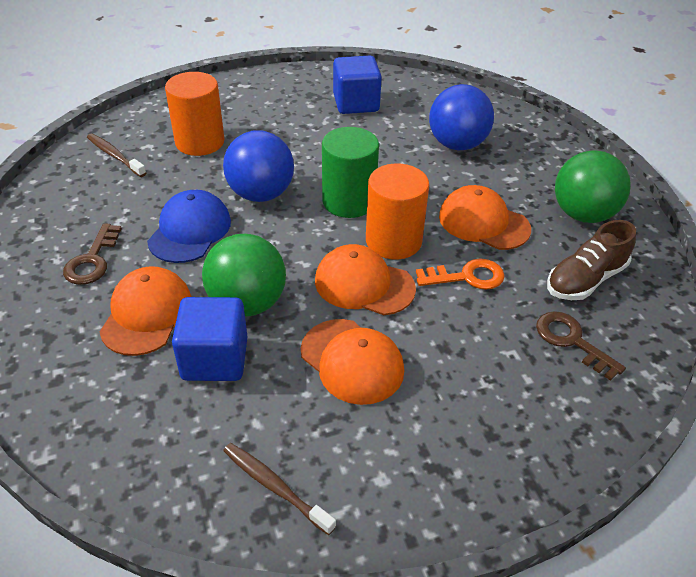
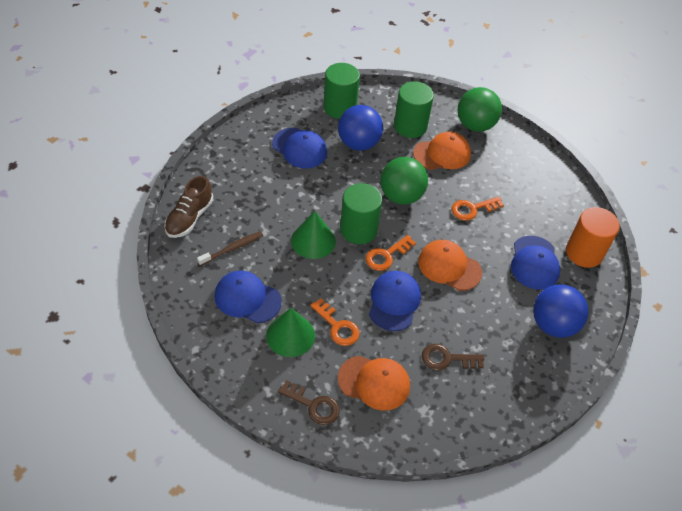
blue cap: [147,190,231,263] = 1 -> [214,270,282,323] [272,128,327,168] [369,271,421,331] [511,236,560,289] = 4
blue cube: [172,297,247,381] [333,55,382,114] = 2 -> none = 0
brown toothbrush: [87,134,146,177] [223,443,336,535] = 2 -> [197,231,263,266] = 1
green cone: none = 0 -> [266,308,315,357] [291,211,336,259] = 2
green cylinder: [322,127,379,218] = 1 -> [324,63,360,119] [340,183,382,244] [394,81,434,138] = 3
orange cap: [100,266,192,356] [301,319,404,405] [315,244,416,315] [439,185,531,250] = 4 -> [338,356,410,411] [413,132,471,170] [418,240,482,291] = 3
orange cylinder: [165,72,224,156] [366,163,429,259] = 2 -> [566,207,620,268] = 1
orange key: [416,258,505,290] = 1 -> [310,298,360,346] [365,235,416,271] [452,196,504,221] = 3

